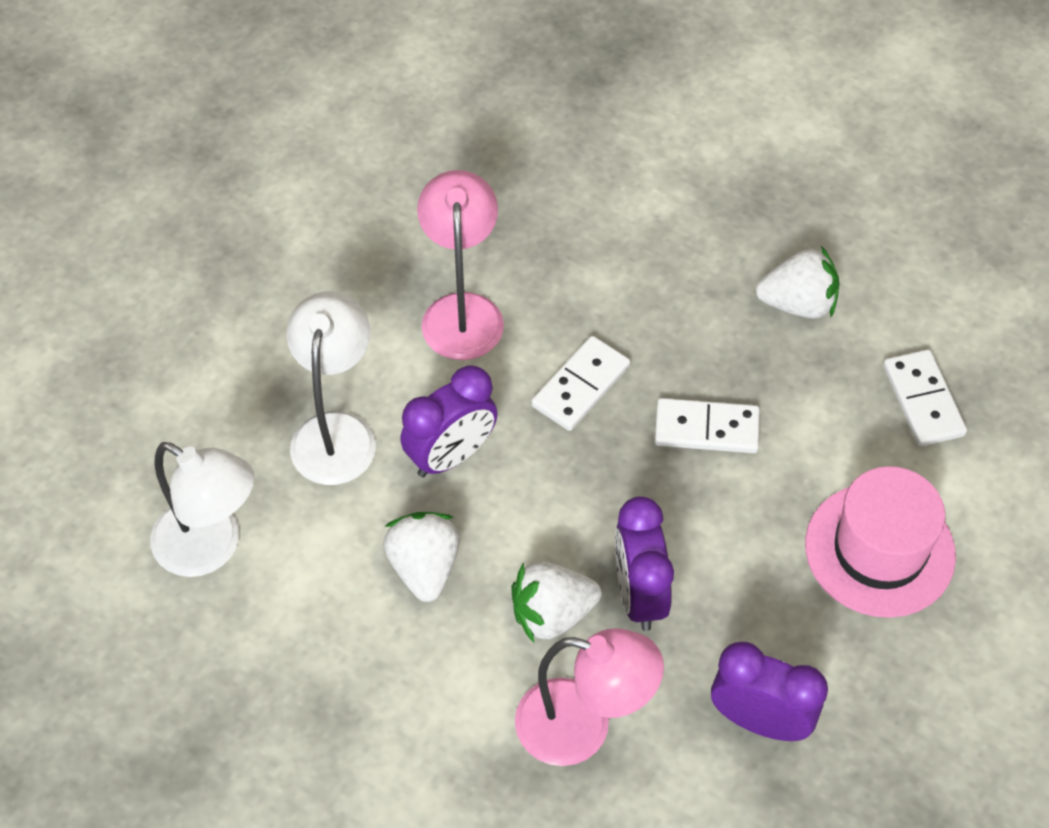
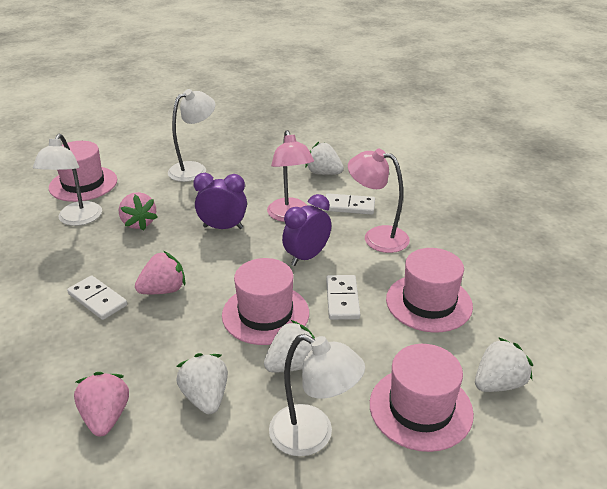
pink hat: [805,466,956,618] = 1 -> [49,141,117,202] [222,258,309,345] [370,344,474,452] [386,248,473,333] = 4
pink strawberry: none = 0 -> [74,372,129,436] [119,192,158,231] [135,251,185,294] = 3
purple clock: [400,365,498,477] [615,496,674,631] [711,642,828,741] = 3 -> [193,173,247,229] [282,194,331,266] = 2
white lamp: [150,442,255,577] [286,291,376,485] = 2 -> [33,134,102,226] [168,89,215,182] [269,334,365,456] = 3
white strawberry: [383,512,460,602] [512,562,602,643] [756,246,839,319] = 3 -> [176,353,228,414] [264,320,315,372] [305,142,344,175] [475,337,533,392] = 4

